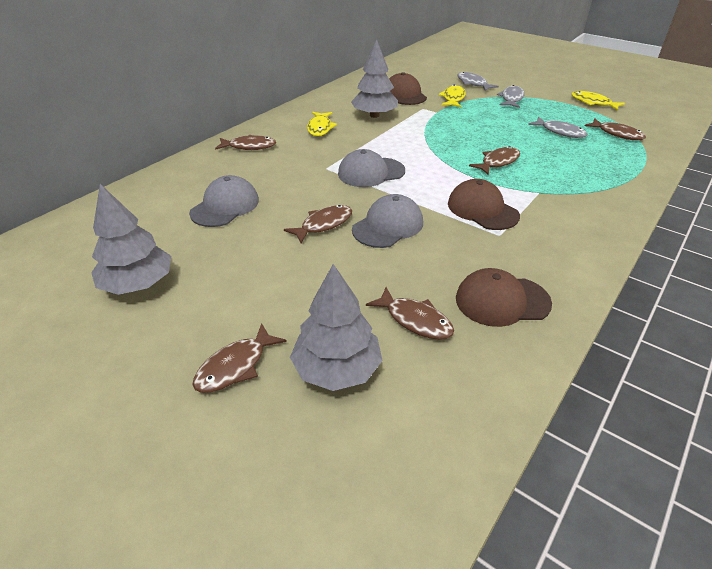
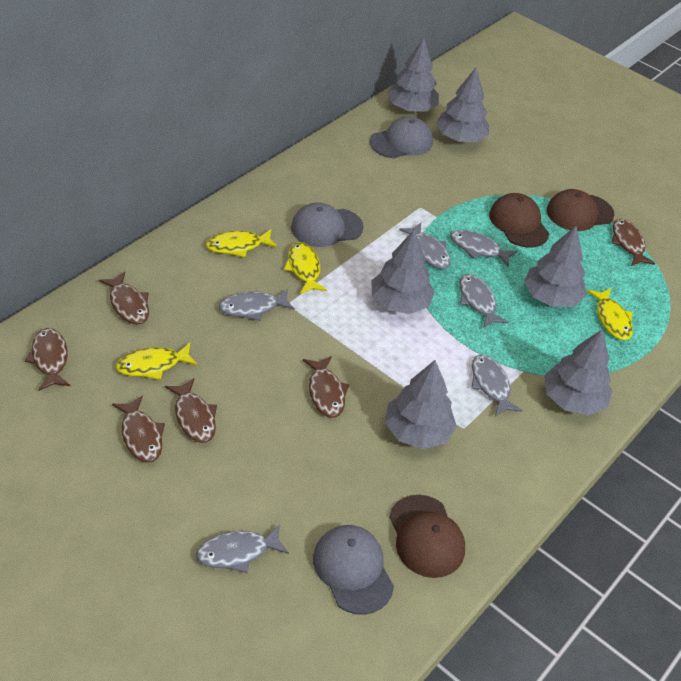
grey fish: [457,72,499,91] [497,85,524,108] [528,117,587,138] = 3 -> [196,524,289,573] [219,289,295,321] [399,223,451,269] [450,230,518,267] [459,274,508,328] [471,354,523,416] = 6
grey tree: [91,184,171,295] [290,264,383,391] [351,39,398,118] = 3 -> [371,230,435,314] [385,360,457,449] [387,38,439,112] [436,68,489,142] [524,226,586,307] [544,329,612,416] = 6
yellow fish: [307,112,337,136] [439,85,466,107] [571,91,625,110] = 3 -> [116,343,198,380] [206,229,278,257] [284,242,327,294] [587,288,633,340] = 4

